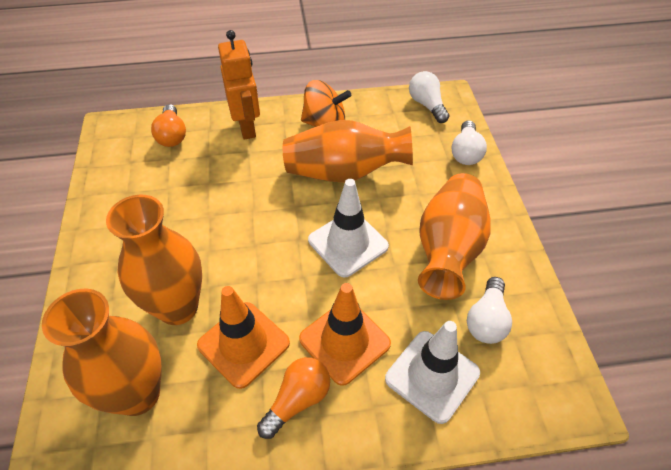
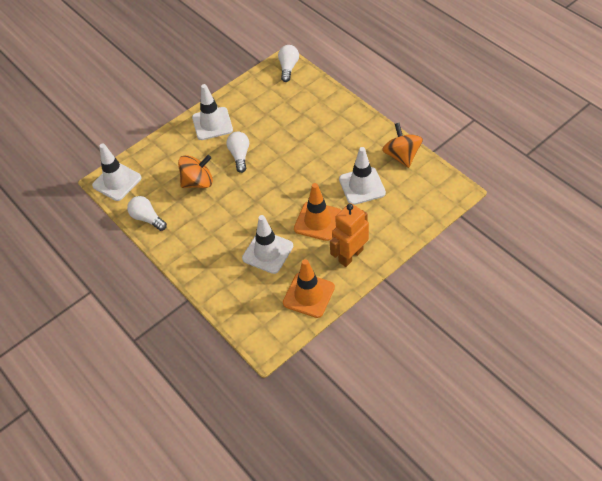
orange light bulb: [151,104,186,147] [257,357,330,439] = 2 -> none = 0
orange spinning top: [301,80,351,127] = 1 -> [178,155,213,188] [382,123,423,168] = 2
orange vase: [42,289,161,416] [106,195,202,325] [283,120,413,182] [418,173,491,300] = 4 -> none = 0
white traffic cone: [308,179,389,277] [385,321,480,424] = 2 -> [92,143,142,201] [192,84,233,140] [242,215,293,274] [339,147,386,205] = 4

